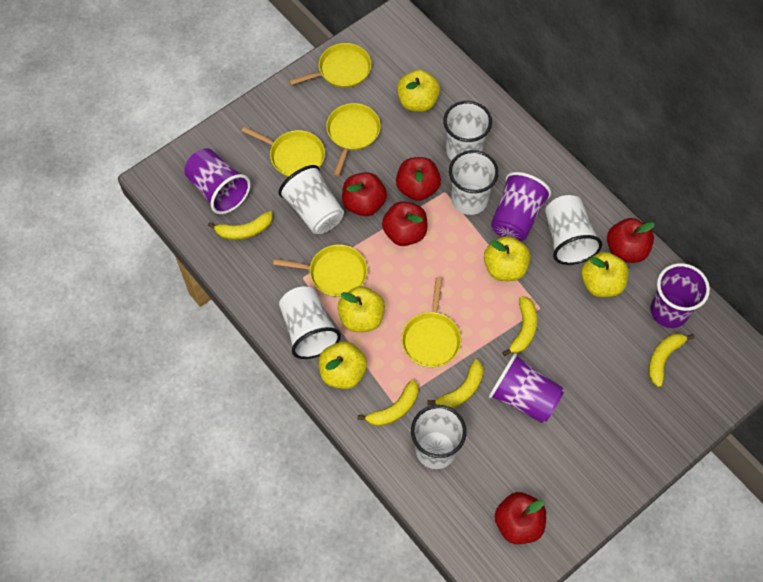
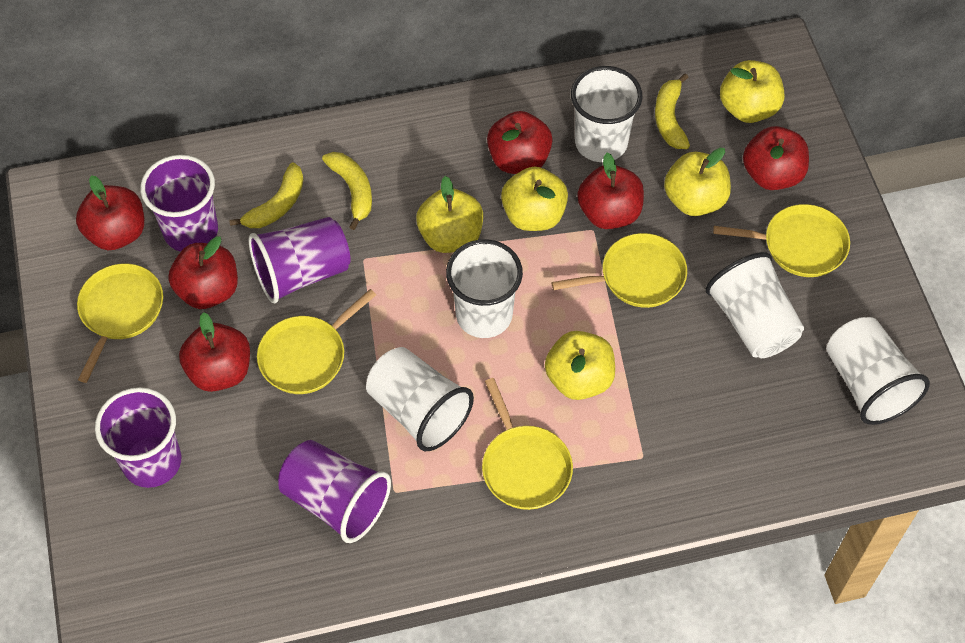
red apple: [342,172,387,216] [382,201,428,246] [396,157,441,201] [495,492,546,544] [607,218,655,263] = 5 -> [76,175,144,250] [168,236,238,309] [179,312,250,392] [487,111,553,174] [577,153,644,229] [743,126,809,190] = 6
white cup: [279,165,344,234] [279,286,341,359] [411,405,466,469] [443,101,492,161] [449,150,499,215] [545,195,602,265] = 6 -> [366,347,474,451] [446,239,523,338] [571,66,643,162] [706,252,804,358] [826,317,930,425] = 5
yellow banana: [208,211,273,240] [358,380,418,426] [427,359,483,408] [502,296,537,356] [649,333,695,387] = 5 -> [229,162,304,228] [322,152,372,230] [655,73,690,149] = 3

